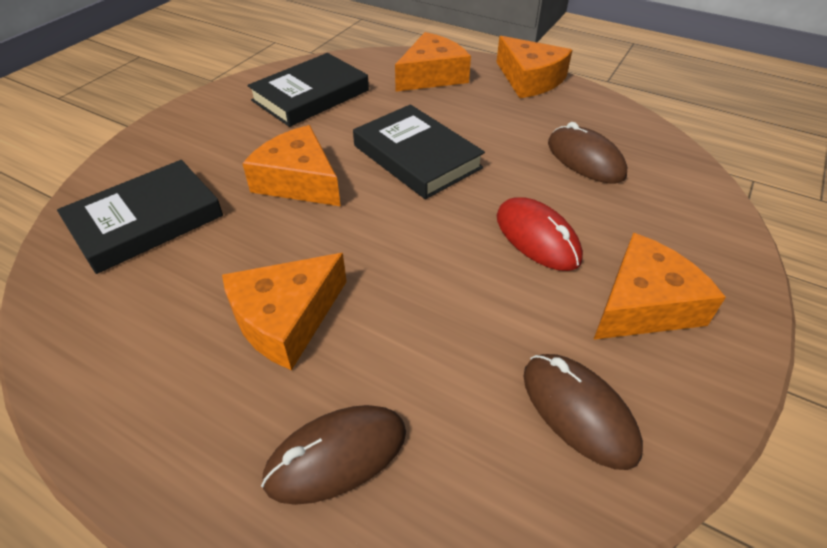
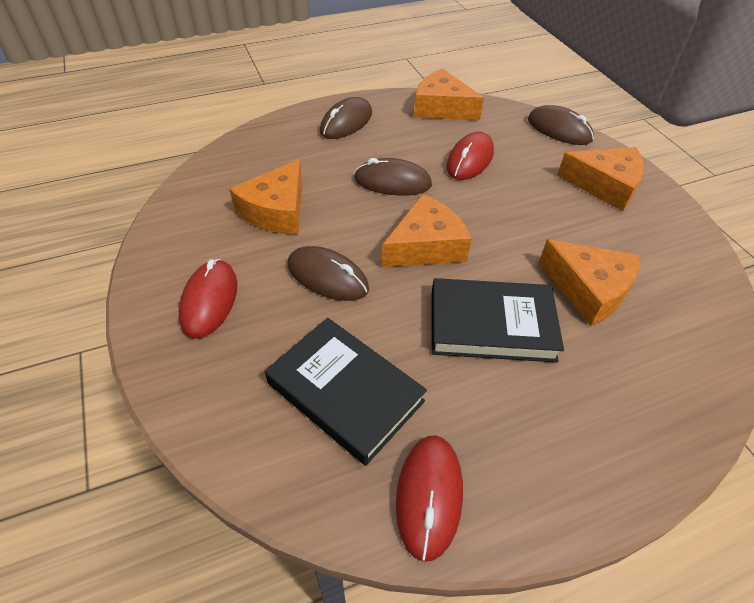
black book: [57,160,223,274] [248,53,369,127] [353,104,485,199] = 3 -> [265,318,427,466] [432,278,564,362] = 2
brown mouse: [261,405,406,505] [523,354,643,470] [548,122,627,183] = 3 -> [288,246,369,301] [320,97,372,139] [354,158,432,196] [528,105,594,145] = 4
red mouse: [497,197,583,271] = 1 -> [179,259,237,339] [396,435,463,562] [446,132,494,180] = 3

